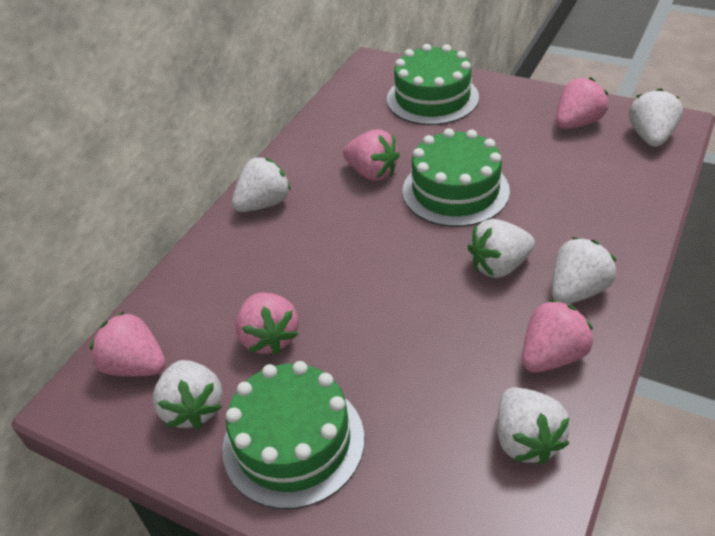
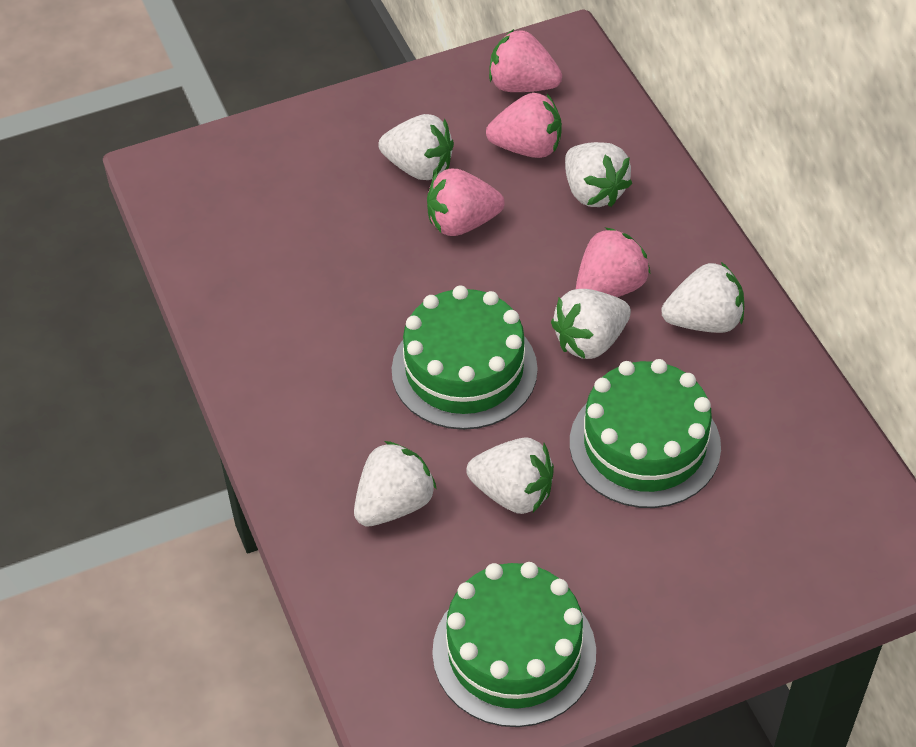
pink strawberry: [90,312,166,377] [235,292,299,355] [343,129,400,181] [522,299,593,373] [556,77,608,129] = 5 -> [427,169,505,236] [486,93,562,158] [489,29,562,92] [576,227,651,297] = 4

